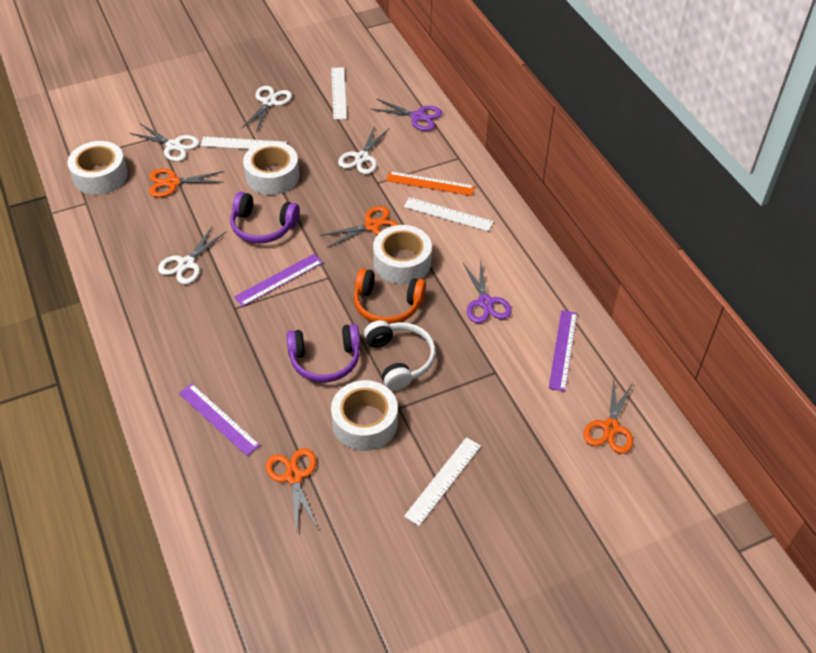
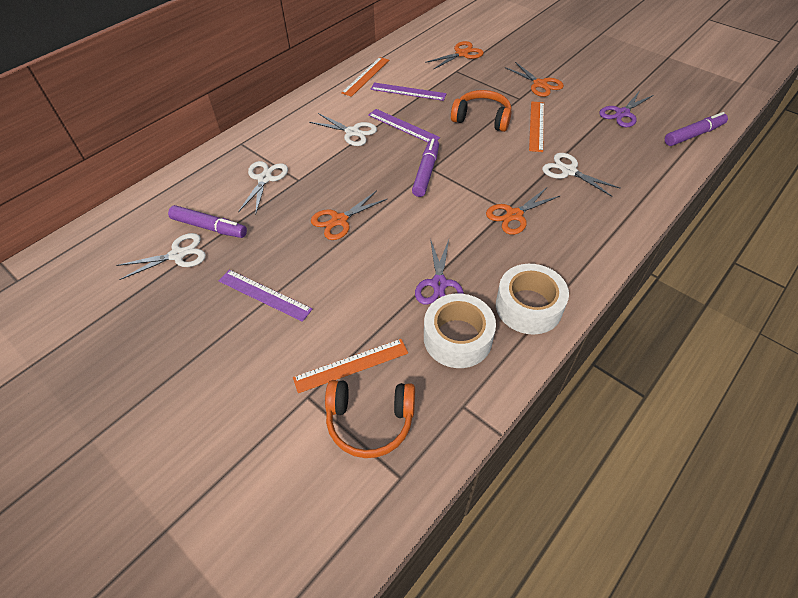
orange headphones: [354,268,426,324] = 1 -> [325,380,415,458] [451,90,511,132] = 2
orange ruler: [386,171,475,196] = 1 -> [293,339,408,393] [341,57,389,97] [529,101,544,152] = 3
purple headphones: [230,192,300,244] [287,324,360,382] = 2 -> none = 0
purple marker: none = 0 -> [168,205,247,238] [412,139,439,197] [665,112,728,146] = 3
white headphones: [364,320,436,391] = 1 -> none = 0
white ruler: [200,137,287,149] [331,67,347,120] [404,197,494,232] [404,437,481,526] = 4 -> none = 0
white tape: [68,141,128,195] [243,141,300,195] [331,380,398,451] [373,225,432,284] = 4 -> [424,293,496,368] [496,264,569,335] = 2

